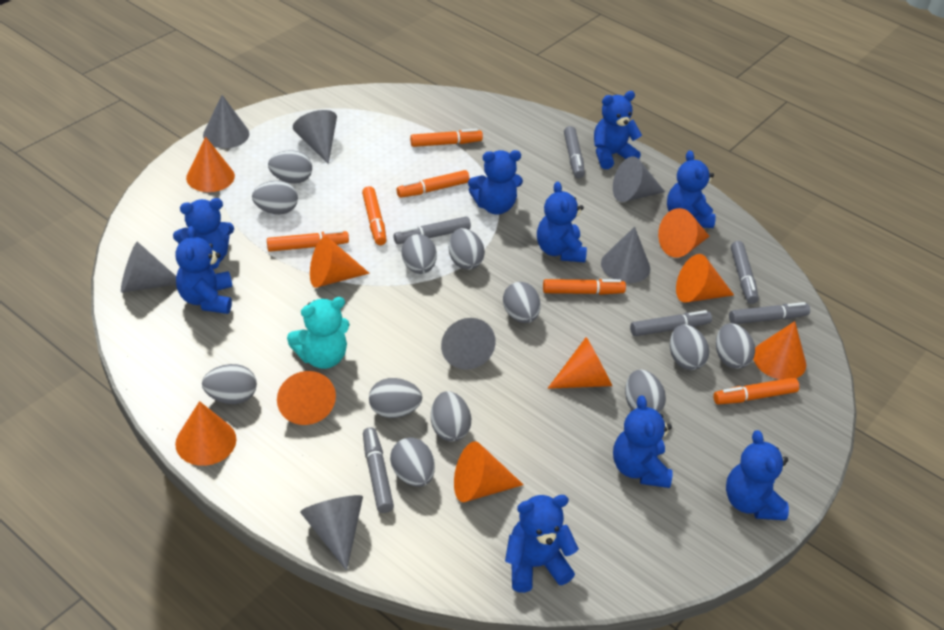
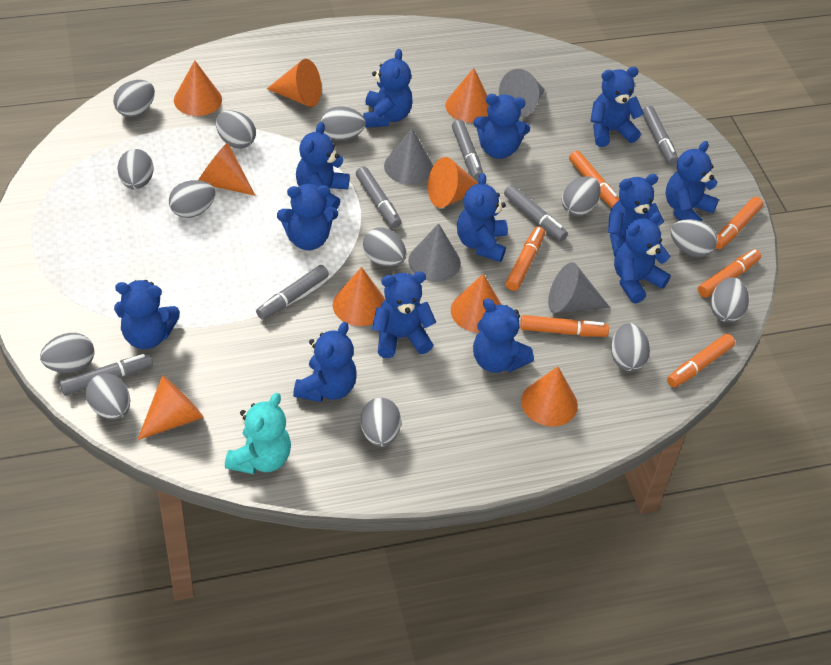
blue teddy bear: [173,198,234,262] [175,226,232,314] [468,150,523,215] [505,495,579,593] [537,182,587,262] [594,91,642,169] [613,395,673,488] [667,150,716,228] [726,430,789,520] = 9 -> [114,280,180,349] [277,184,338,250] [293,322,357,402] [296,122,350,209] [363,49,413,128] [372,272,436,358] [457,173,508,262] [473,94,530,159] [473,298,534,373] [590,67,644,147] [608,174,664,257] [614,212,671,304] [666,141,719,221] = 13
grey cone: [121,242,176,293] [203,95,249,148] [293,110,337,164] [300,495,363,571] [441,318,496,370] [601,227,650,283] [613,156,665,202] = 7 -> [384,128,433,184] [408,223,461,282] [499,69,545,117] [548,262,610,313] = 4
grey egg: [202,364,257,404] [252,181,298,214] [268,150,312,184] [369,378,422,418] [390,438,435,487] [401,234,437,274] [431,391,471,442] [449,228,485,270] [503,282,541,323] [625,369,666,413] [670,324,709,370] [716,323,755,369] = 12 -> [40,333,94,373] [86,373,130,420] [113,80,155,117] [117,149,154,189] [169,180,215,218] [216,110,256,149] [321,106,366,140] [361,398,401,447] [363,227,406,267] [562,176,601,216] [611,323,650,371] [671,219,717,257] [711,277,749,322] = 13

